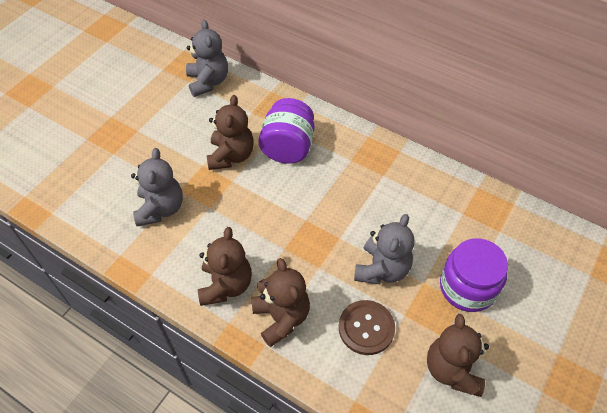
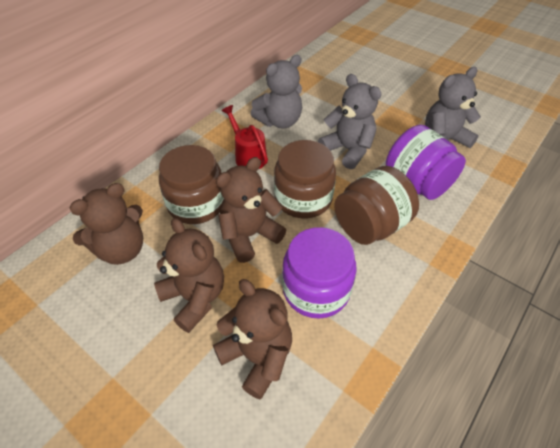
brown button: [339,300,395,355] = 1 -> none = 0
brown jar: none = 0 -> [159,145,224,224] [274,140,336,218] [334,166,419,245] = 3
red watering can: none = 0 -> [221,105,268,169] = 1

